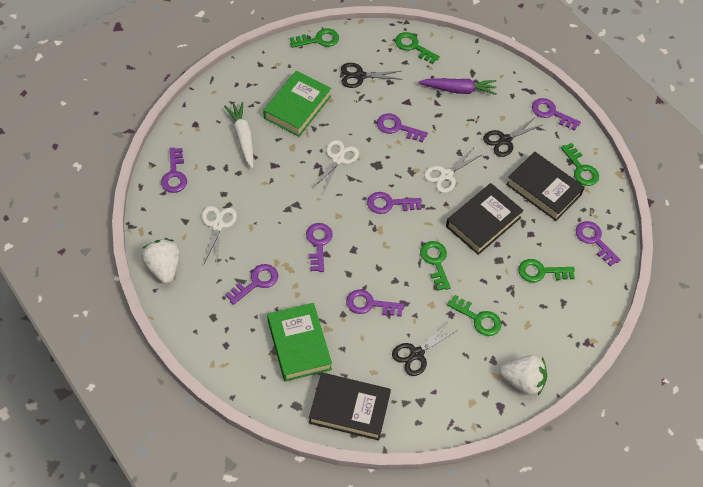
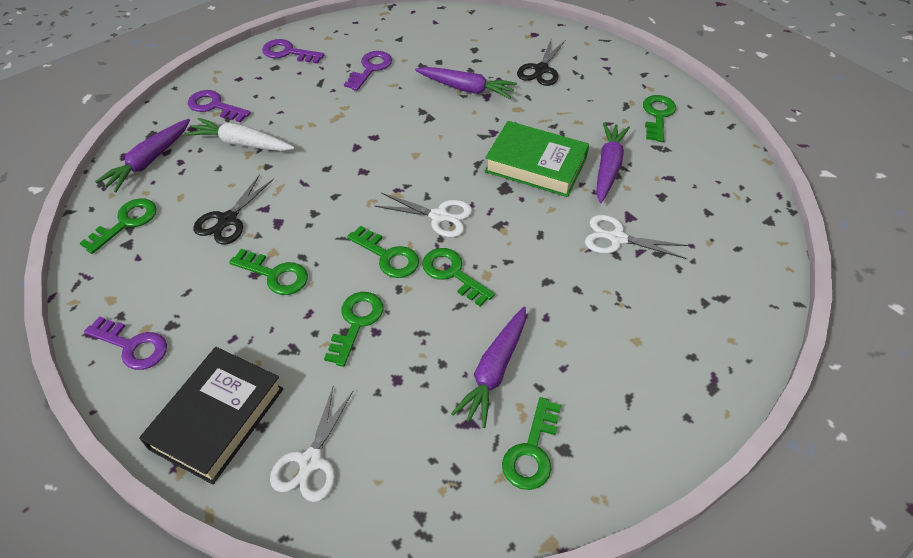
black book: [309,373,391,440] [446,183,524,255] [506,151,585,221] = 3 -> [139,347,284,484] = 1
black scissors: [341,63,403,88] [392,321,457,376] [483,118,542,157] = 3 -> [193,174,274,245] [517,40,565,86] = 2
green book: [263,71,331,137] [267,303,332,381] = 2 -> [485,121,589,197] = 1
green key: [290,28,339,48] [395,32,440,64] [420,241,451,291] [447,295,501,336] [519,259,575,282] [561,143,599,186] = 6 -> [80,198,157,254] [229,249,308,295] [324,292,384,367] [347,225,419,278] [422,248,495,307] [502,397,561,490] [643,95,676,142] = 7
purple carrot: [418,78,497,95] = 1 -> [95,119,190,192] [415,67,517,99] [451,306,526,428] [596,122,630,203] = 4
purple key: [161,148,187,193] [226,264,278,305] [306,223,333,272] [346,289,404,317] [367,192,422,214] [377,113,428,143] [532,98,581,131] [576,221,621,266] = 8 -> [84,316,167,370] [188,90,251,122] [262,39,324,64] [344,51,392,91] = 4
white strawberry: [141,239,180,284] [499,355,547,395] = 2 -> none = 0

